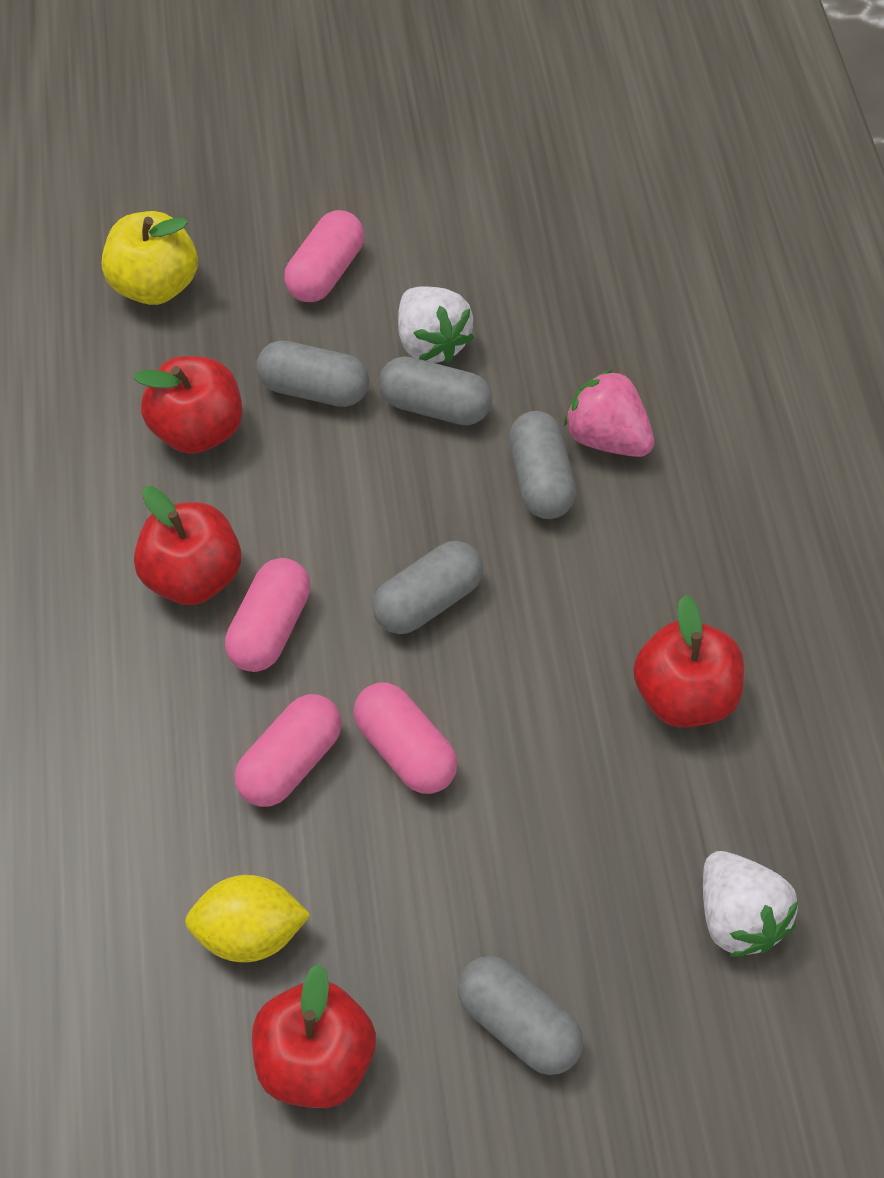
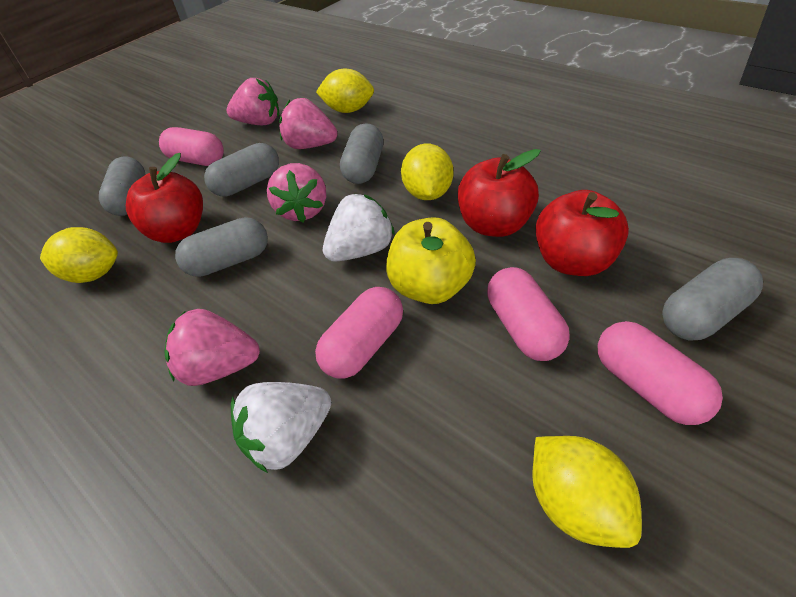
pink strawberry: [564,369,654,457] = 1 -> [164,309,260,386] [226,78,279,125] [267,163,326,222] [279,98,337,149] = 4
red apple: [133,356,242,454] [134,486,241,605] [252,963,376,1108] [633,595,744,727] = 4 -> [126,153,203,243] [458,149,541,237] [536,190,629,276] = 3
yellow lemon: [185,875,310,962] = 1 -> [40,227,118,283] [316,69,374,113] [401,144,454,200] [532,436,642,548] = 4

